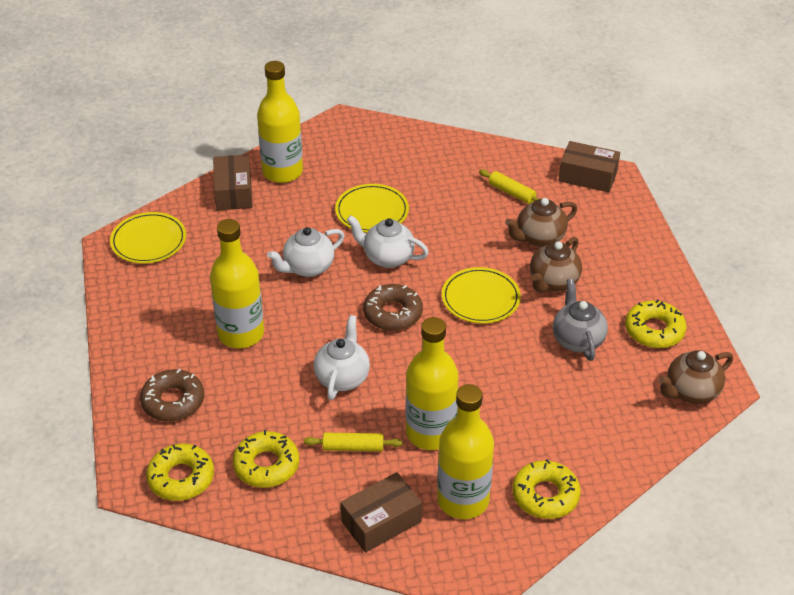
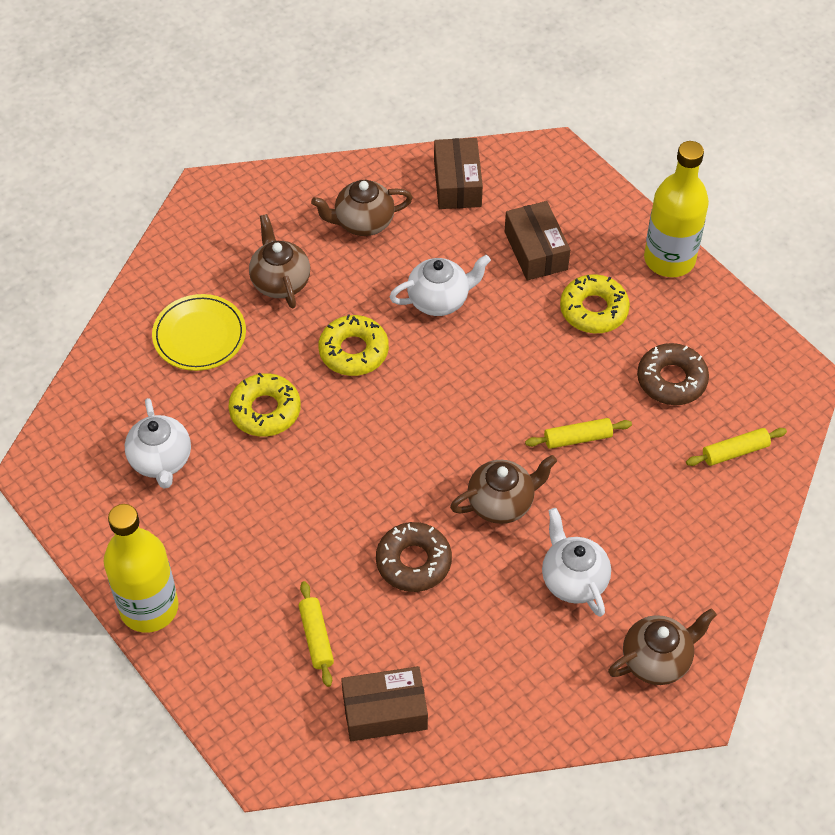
brown teapot: [505,198,577,247] [530,237,582,293] [658,350,733,404] = 3 -> [249,214,310,309] [311,180,413,236] [450,455,557,524] [608,609,717,685] = 4
grey teapot: [553,279,608,361] = 1 -> none = 0
yellow bottle: [210,219,264,348] [257,61,303,183] [406,317,459,450] [437,384,494,519] = 4 -> [104,504,178,633] [644,141,709,277] = 2
yellow donut: [146,444,214,501] [233,430,299,488] [512,459,581,519] [625,299,687,348] = 4 -> [228,373,301,437] [319,314,389,376] [560,274,630,333] = 3
yellow plate: [110,212,186,264] [335,184,409,233] [442,267,521,324] = 3 -> [152,294,246,371] = 1
yellow rolling pin: [304,433,403,451] [479,169,540,204] = 2 -> [299,581,334,687] [525,418,632,449] [686,428,787,466] = 3

